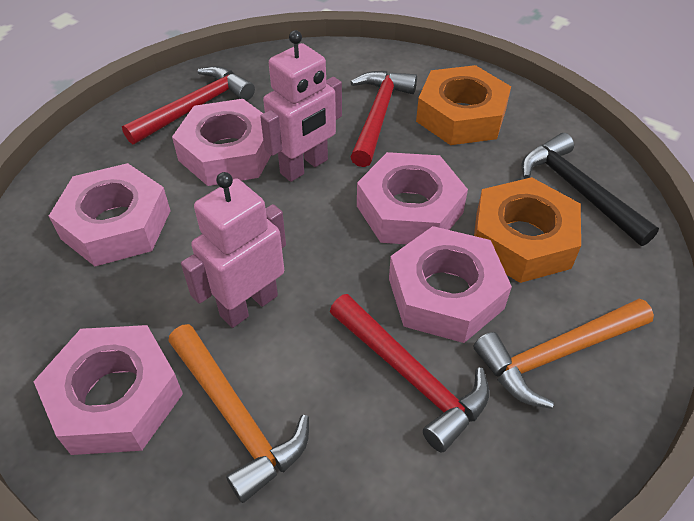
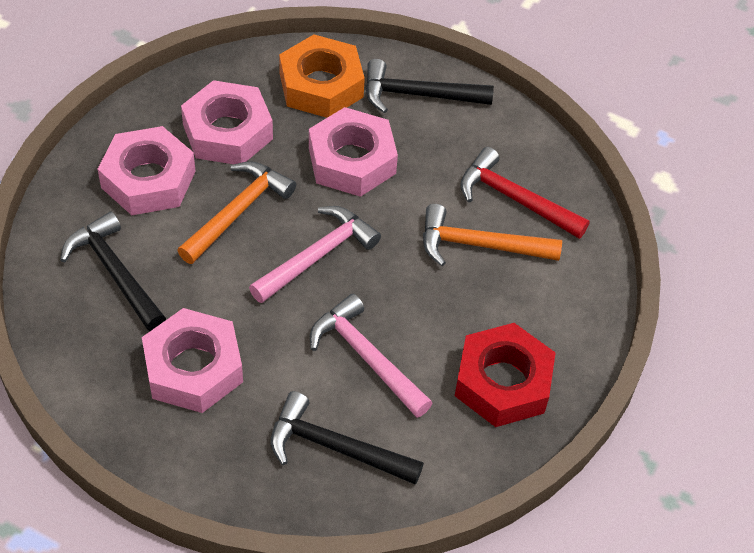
black hammer: [521,133,659,246] = 1 -> [60,212,166,331] [271,391,424,485] [366,59,494,113] = 3
orange nut: [416,65,511,145] [474,177,581,283] = 2 -> [279,35,365,118] = 1
pink hammer: none = 0 -> [249,206,381,303] [310,294,432,418] = 2
pink nut: [33,325,183,455] [49,163,171,266] [172,99,271,186] [357,152,468,244] [389,226,512,343] = 5 -> [98,126,196,215] [142,308,243,413] [181,80,273,164] [309,107,398,197] = 4
pink robot: [181,172,286,328] [260,30,342,182] = 2 -> none = 0
red hammer: [122,66,255,145] [330,294,489,453] [351,71,417,167] = 3 -> [460,147,590,239] = 1
red nut: none = 0 -> [455,323,556,427] = 1

